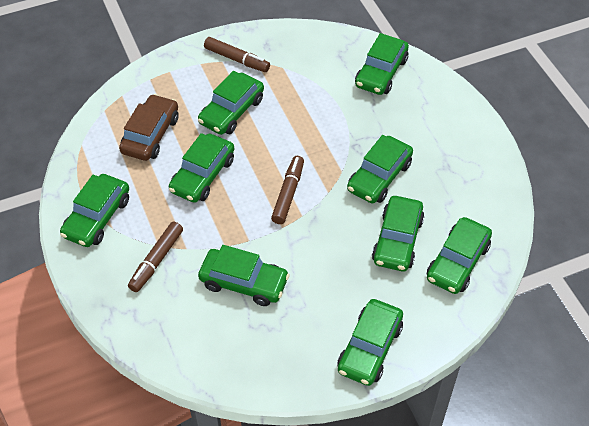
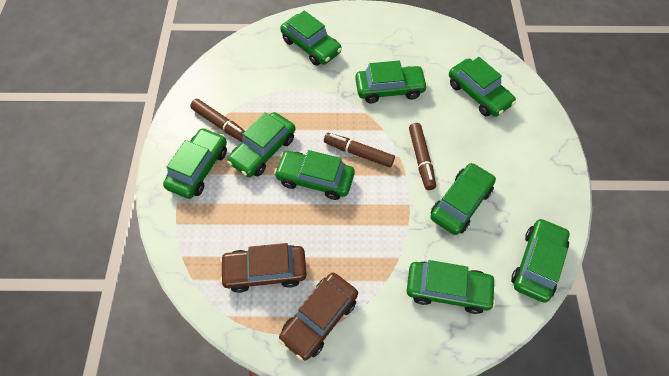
brown car: [119,94,179,161] = 1 -> [220,243,307,293] [279,272,358,360] = 2

